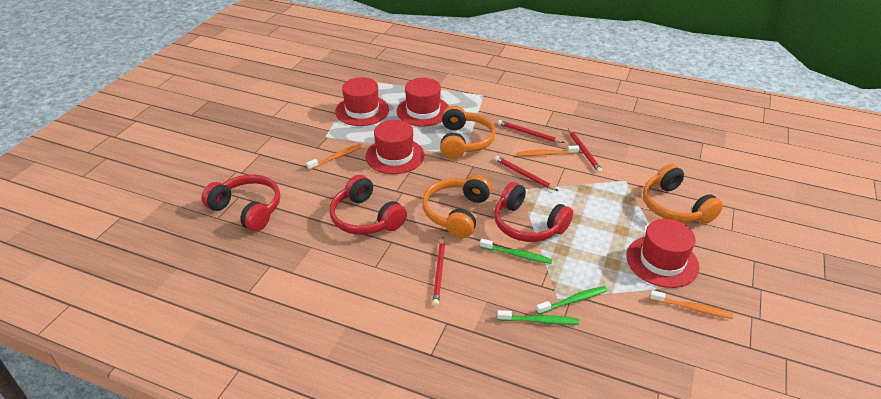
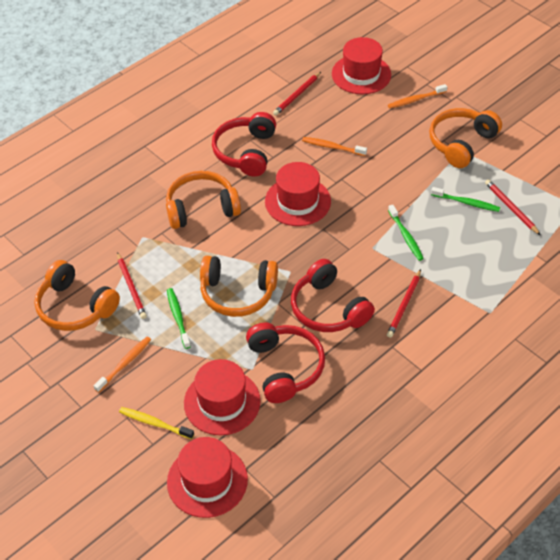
orange headphones: [422,175,492,238] [440,105,496,159] [643,164,723,224] = 3 -> [34,260,120,331] [166,171,241,229] [200,256,278,317] [429,108,502,168] = 4
yellow toothbrush: none = 0 -> [119,407,194,439] = 1

